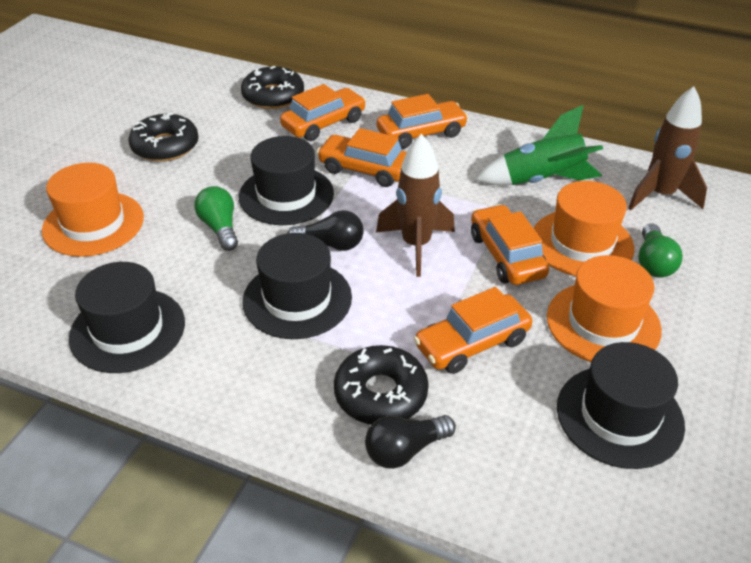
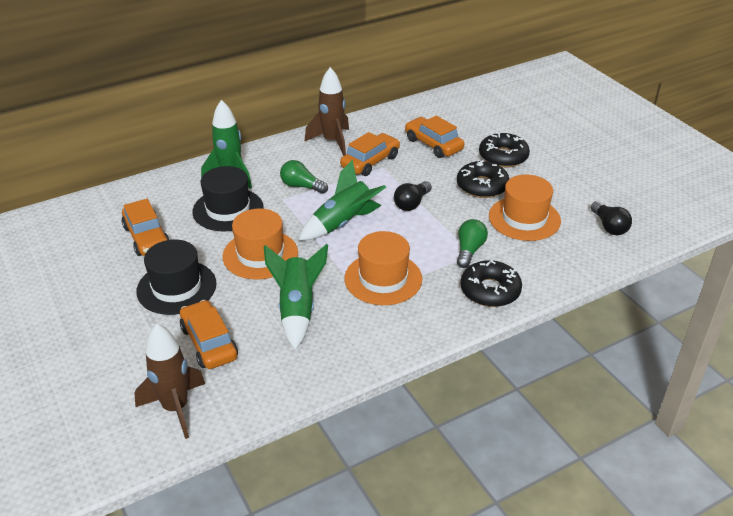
black hat: [69,262,185,373] [239,136,334,225] [242,233,352,339] [557,342,685,469] = 4 -> [136,240,216,315] [192,166,264,231] = 2
green rocket: [476,105,603,185] = 1 -> [201,100,252,189] [264,244,328,350] [299,160,386,240] = 3
orange car: [280,84,366,141] [317,128,407,187] [377,94,468,149] [414,287,532,374] [471,204,549,285] = 5 -> [122,199,170,256] [180,300,238,369] [340,132,400,176] [405,116,464,158] = 4

